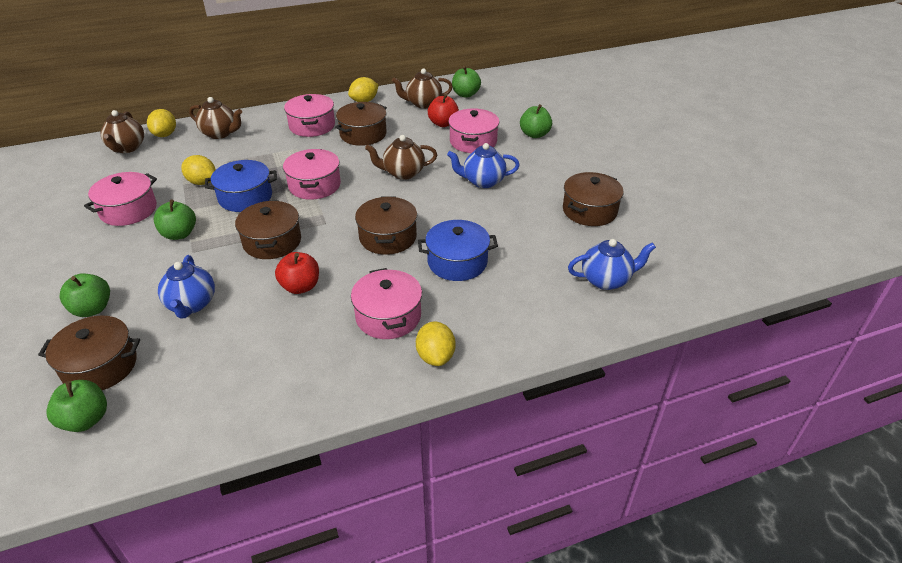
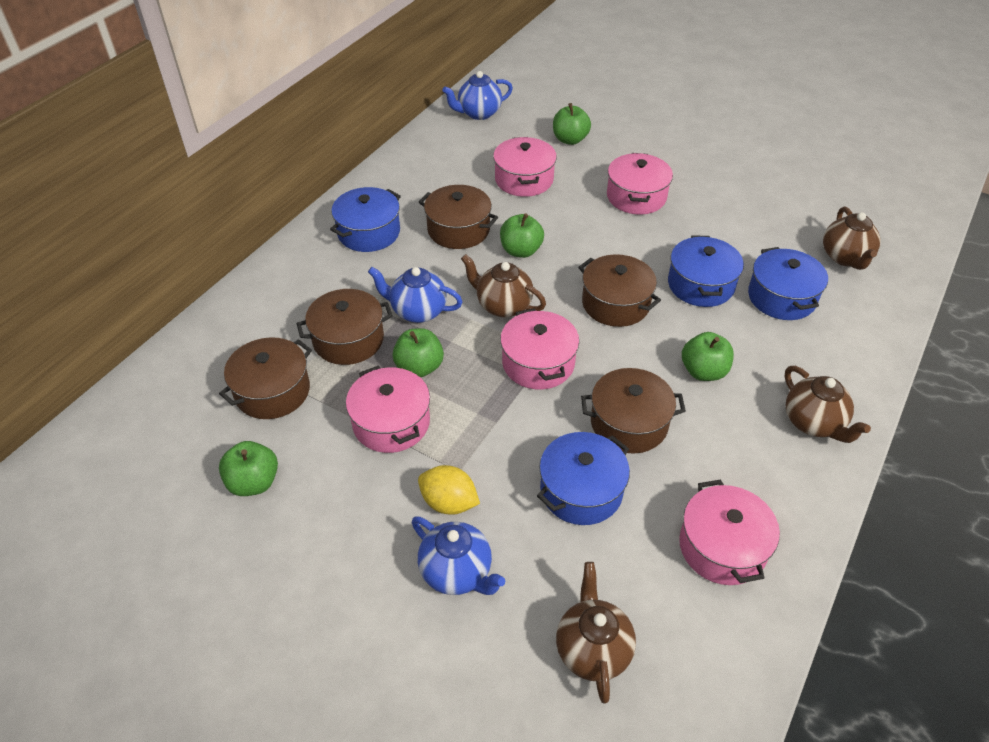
blue pot: [204,160,277,212] [418,220,498,281] = 2 -> [330,187,401,252] [537,432,630,525] [668,235,744,307] [748,247,828,320] = 4
red apple: [275,252,319,294] [428,94,459,127] = 2 -> none = 0
yellow lemon: [147,109,176,137] [181,155,216,185] [348,77,378,102] [416,322,456,366] = 4 -> [418,465,480,515] = 1

